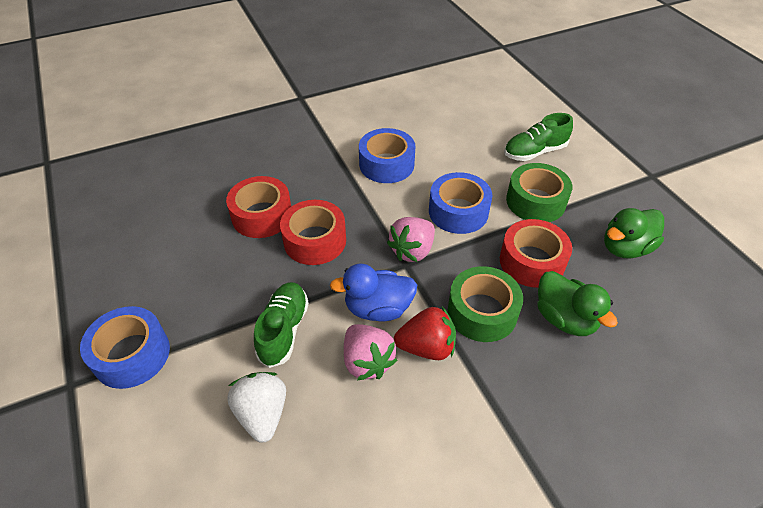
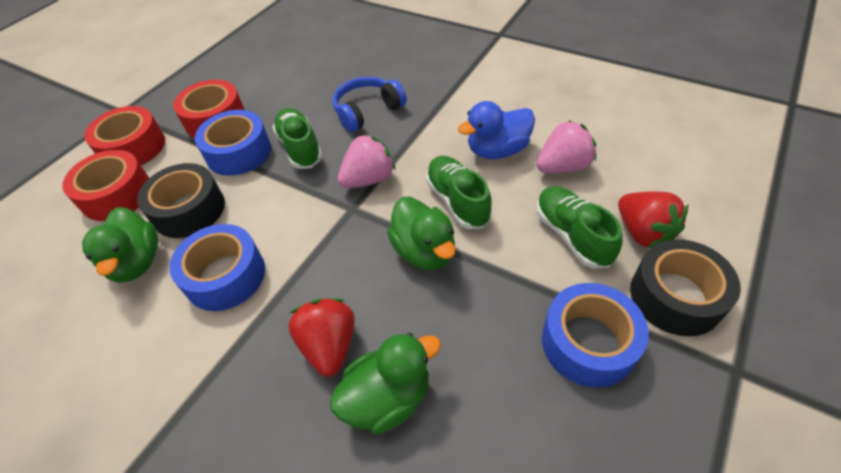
black tape: none = 0 -> [137,163,225,238] [630,239,741,336] = 2
blue headphones: none = 0 -> [333,77,407,132] = 1
green duck: [537,271,618,336] [604,208,664,259] = 2 -> [82,207,158,283] [330,332,441,434] [387,197,456,270] = 3
green shoe: [254,282,309,368] [504,113,573,161] = 2 -> [273,108,323,169] [426,156,492,229] [536,186,623,268] = 3
green tape: [448,266,523,342] [506,163,572,222] = 2 -> none = 0
red strawberry: [394,307,456,360] = 1 -> [288,298,355,377] [618,192,688,248] = 2
white strawberry: [227,372,286,443] = 1 -> none = 0

